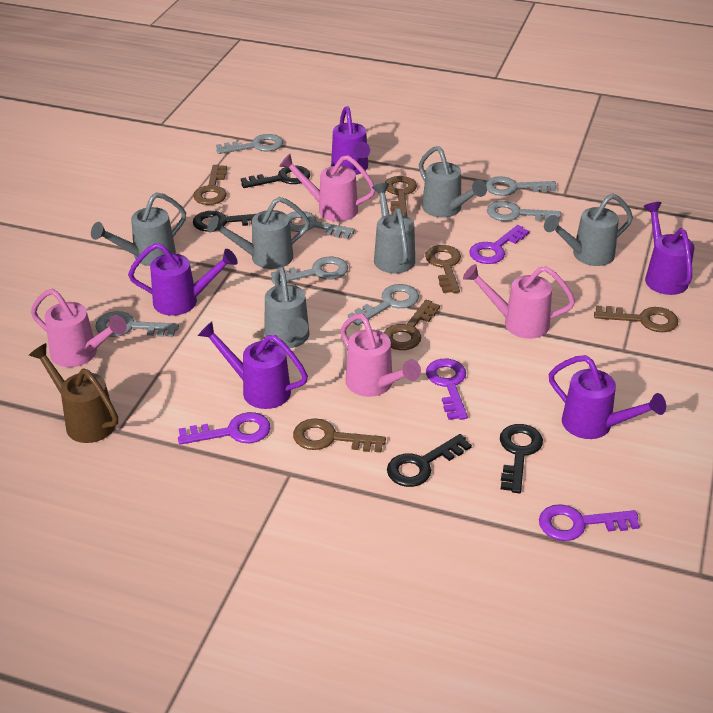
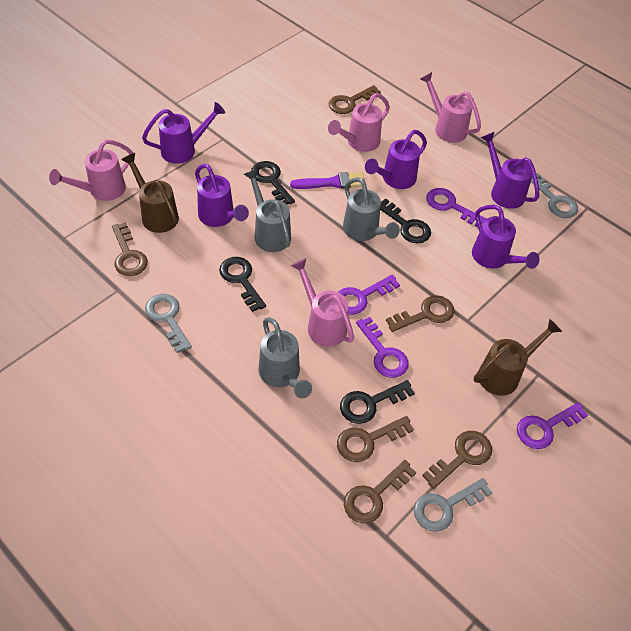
brown watering can: [29,343,118,443] = 1 -> [121,153,179,233] [474,319,562,396] = 2
grey key: [96,311,179,337] [216,134,283,154] [271,257,348,284] [287,211,355,239] [348,284,419,326] [485,176,556,196] [487,201,561,221] = 7 -> [145,294,192,353] [414,478,492,532] [531,173,578,218] = 3
grey watering can: [91,192,186,266] [207,197,310,269] [264,267,310,348] [372,183,415,274] [419,146,487,218] [544,193,633,266] = 6 -> [244,169,291,252] [259,317,312,399] [343,177,400,241] = 3
purple brush: none = 0 -> [290,172,365,189] = 1

